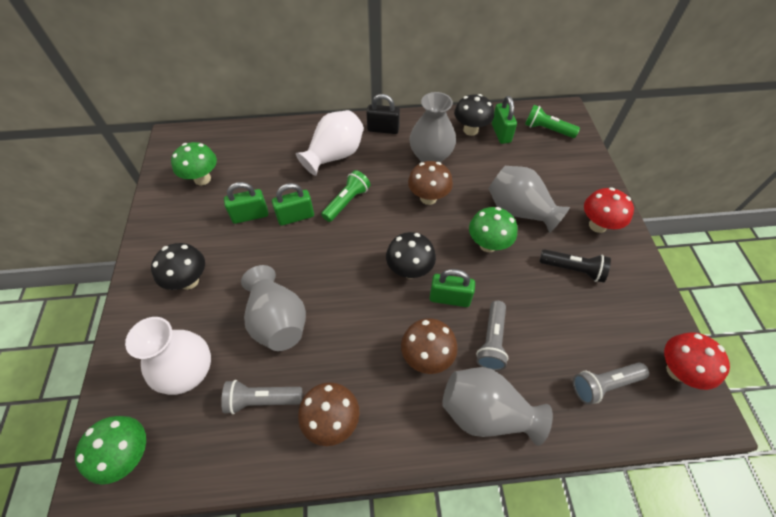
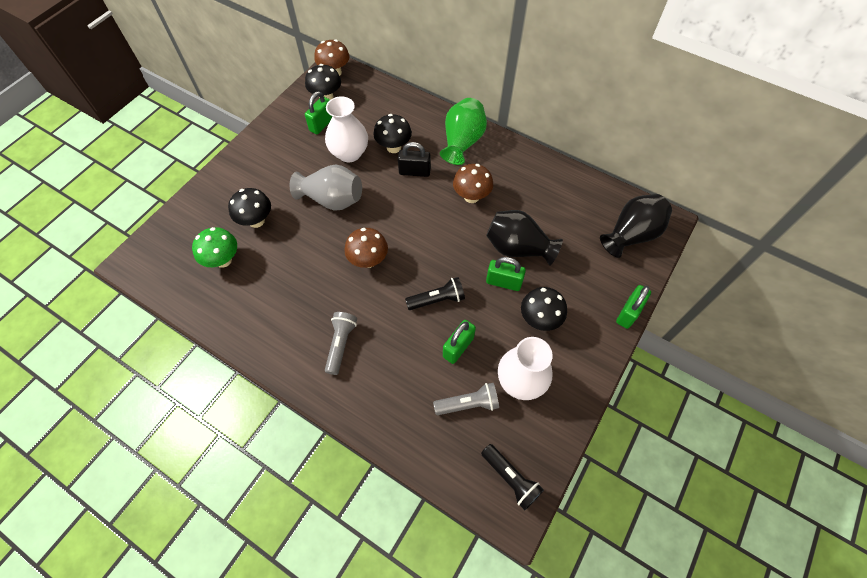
black flashlight: [540,249,611,283] = 1 -> [405,277,465,310] [481,444,544,510] = 2
black mushroom: [151,243,205,290] [386,232,436,279] [454,94,494,136] = 3 -> [228,188,271,228] [305,64,341,100] [373,114,412,153] [521,287,567,331] = 4
black vase: none = 0 -> [486,210,563,266] [600,194,672,258] = 2
green flashlight: [321,170,370,222] [525,105,580,138] = 2 -> none = 0
green mushroom: [75,416,146,485] [171,142,217,185] [469,207,517,252] = 3 -> [192,227,237,268] = 1
green vase: none = 0 -> [440,98,487,165] = 1
grey flashlight: [221,380,302,414] [476,301,509,371] [573,362,649,405] = 3 -> [325,312,357,375] [433,383,499,415] = 2
grey vase: [241,265,306,351] [410,92,456,162] [442,367,553,446] [488,166,570,233] = 4 -> [290,164,362,211] = 1
red mushroom: [584,187,634,233] [664,332,730,390] = 2 -> none = 0

